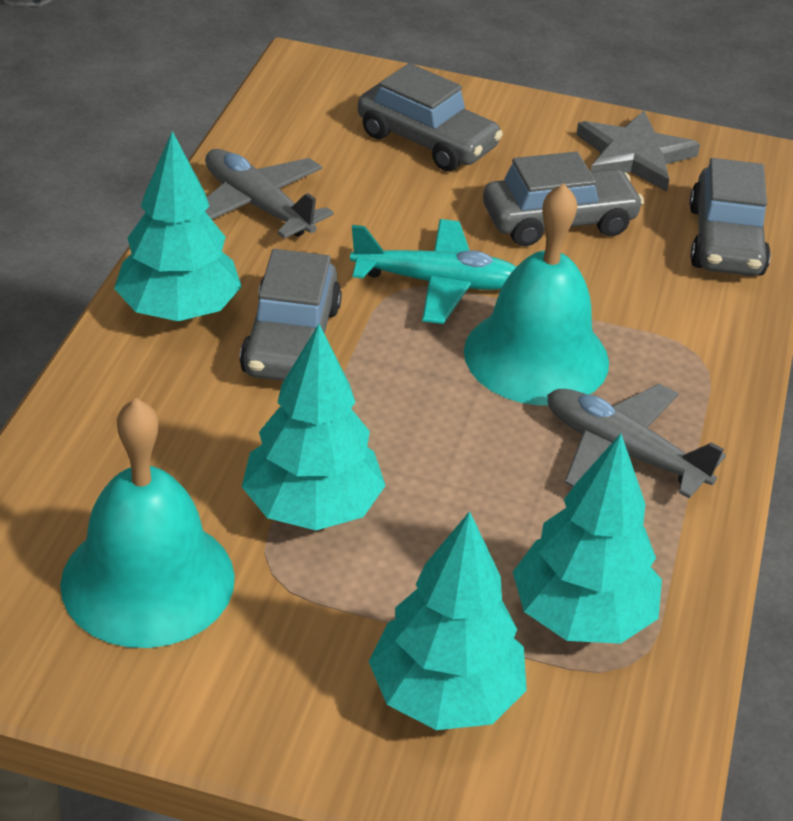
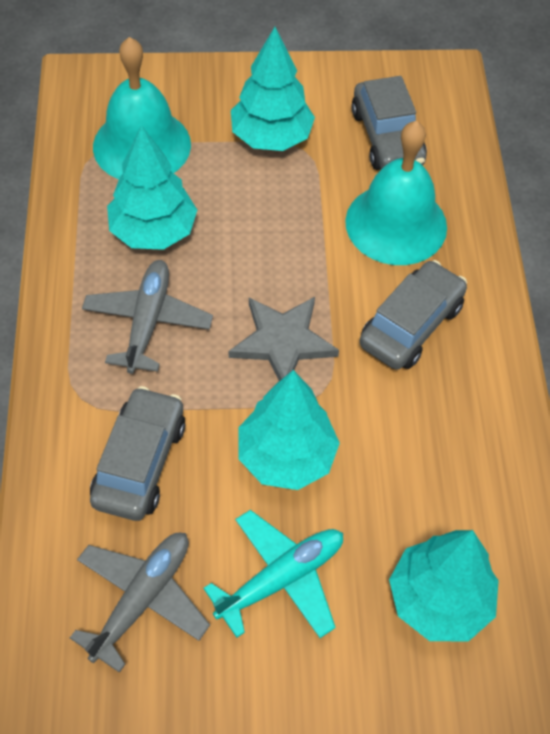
grey car: [240,249,342,381] [358,63,503,171] [483,152,644,246] [689,158,771,276] = 4 -> [90,386,185,521] [351,76,427,170] [360,260,467,369] = 3

